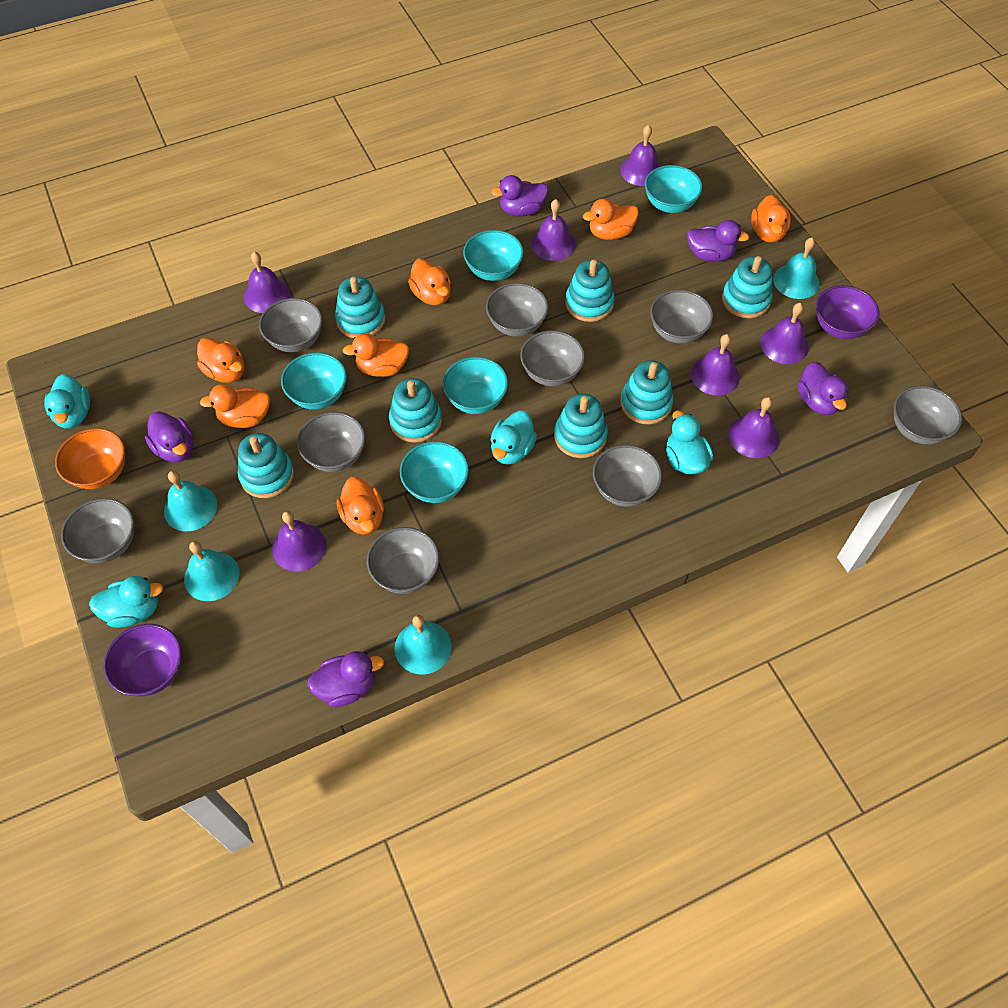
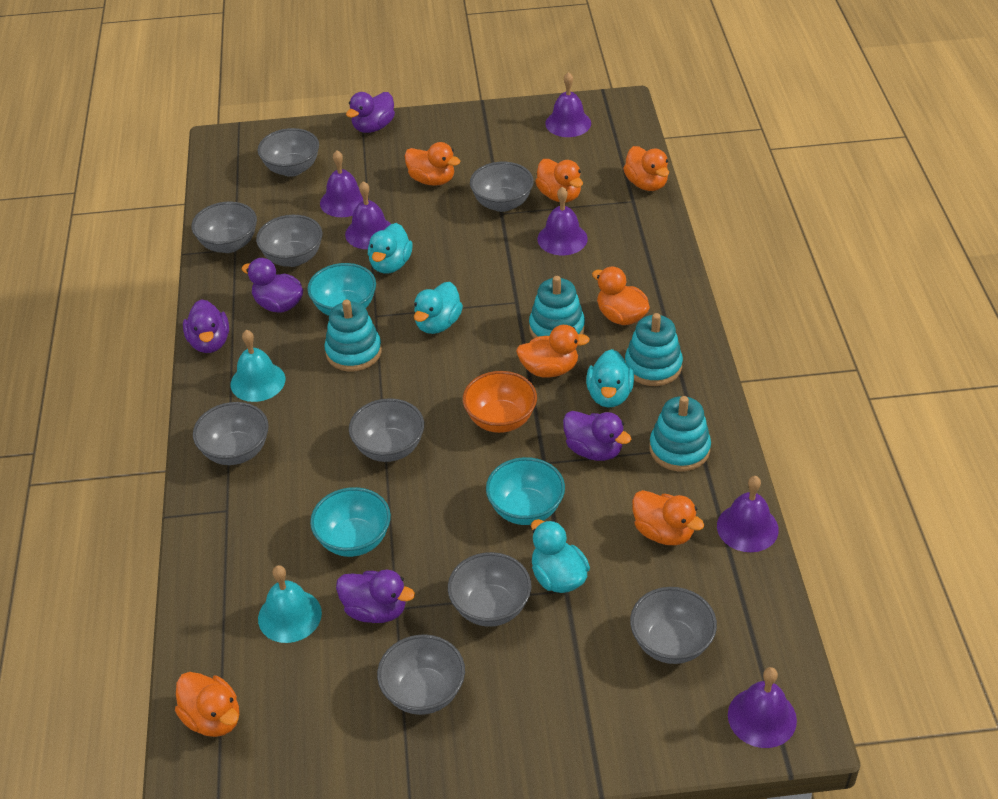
purple bell: [244,252,291,313] [272,511,326,572] [531,199,576,261] [620,125,661,186] [691,334,740,395] [728,397,779,458] [760,303,809,364] = 7 -> [320,150,363,217] [345,181,391,249] [538,187,588,255] [545,72,591,137] [717,476,779,552] [728,667,797,748] = 6
purple bowl: [104,624,182,696] [816,285,880,339] = 2 -> none = 0
turquoise bell: [164,471,217,531] [184,541,240,601] [395,615,452,675] [773,238,820,299] = 4 -> [230,330,285,402] [258,565,322,643] = 2
turquoise bowl: [281,352,347,410] [400,441,469,503] [443,357,508,414] [463,230,524,281] [645,165,703,213] = 5 -> [307,263,376,316] [310,487,391,557] [486,457,565,525] = 3
turquoise stacking toy: [238,433,294,498] [335,277,385,338] [389,378,442,443] [554,394,608,458] [565,260,615,322] [620,361,674,424] [722,256,773,318] = 7 -> [324,300,382,372] [529,276,585,338] [625,313,683,386] [649,396,711,472] = 4

